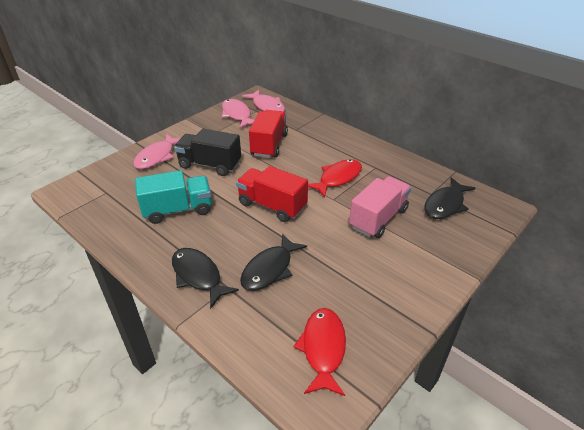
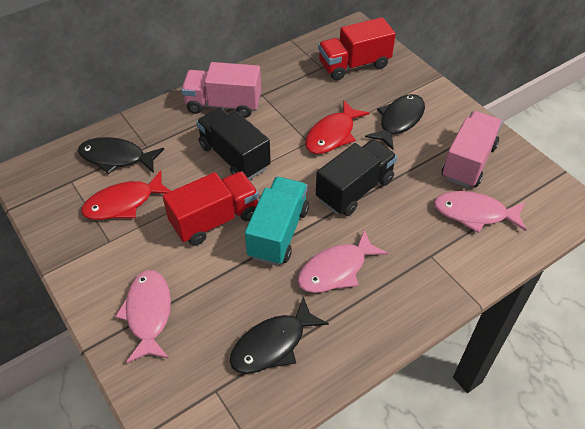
black truck: [174,129,241,176] = 1 -> [196,108,271,180] [316,140,397,216] = 2
pink truck: [349,176,411,238] = 1 -> [181,62,261,118] [441,111,502,188] = 2

